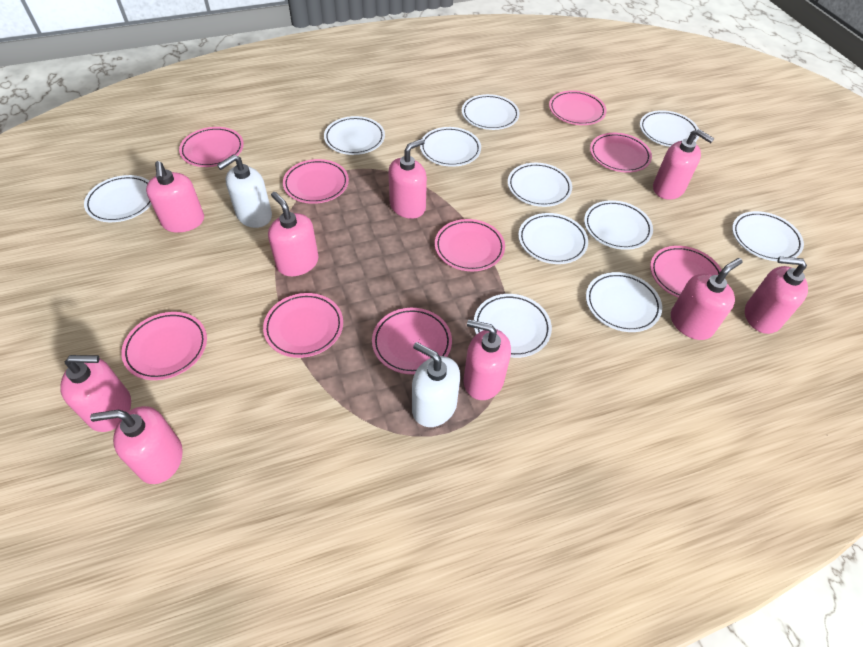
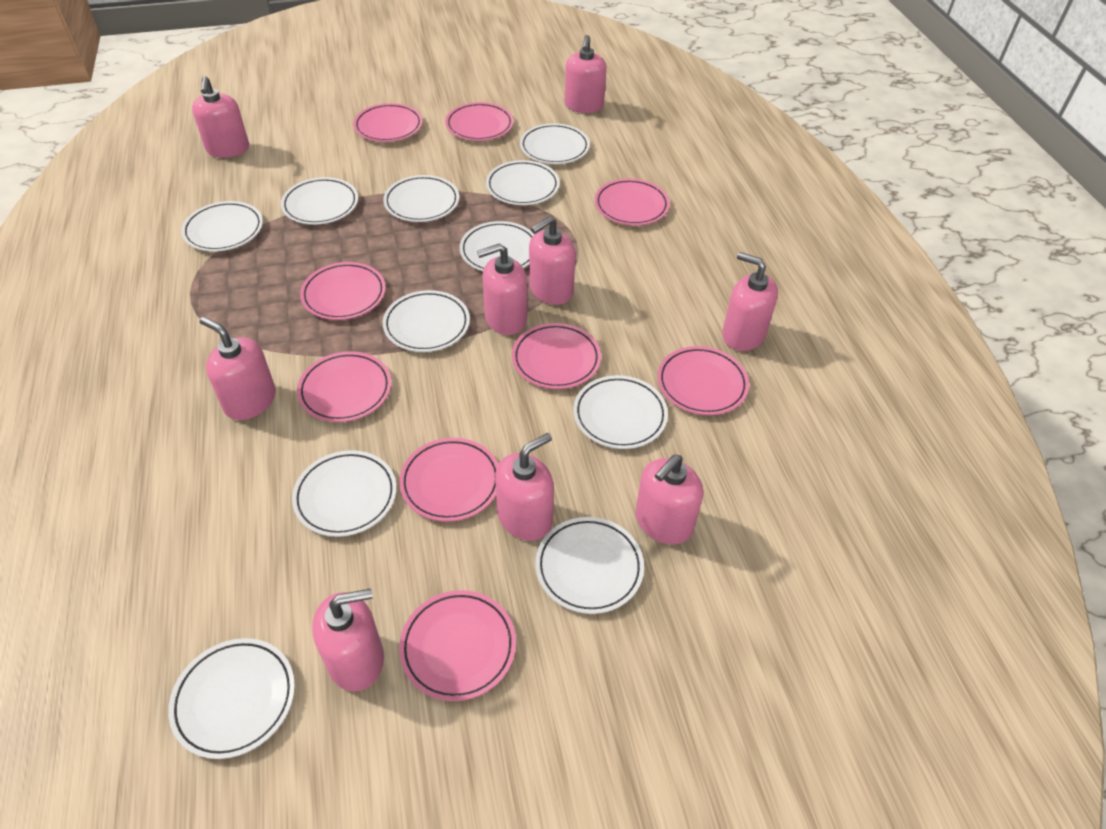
white soap dispenser: [217,154,272,228] [412,342,460,427] = 2 -> none = 0

